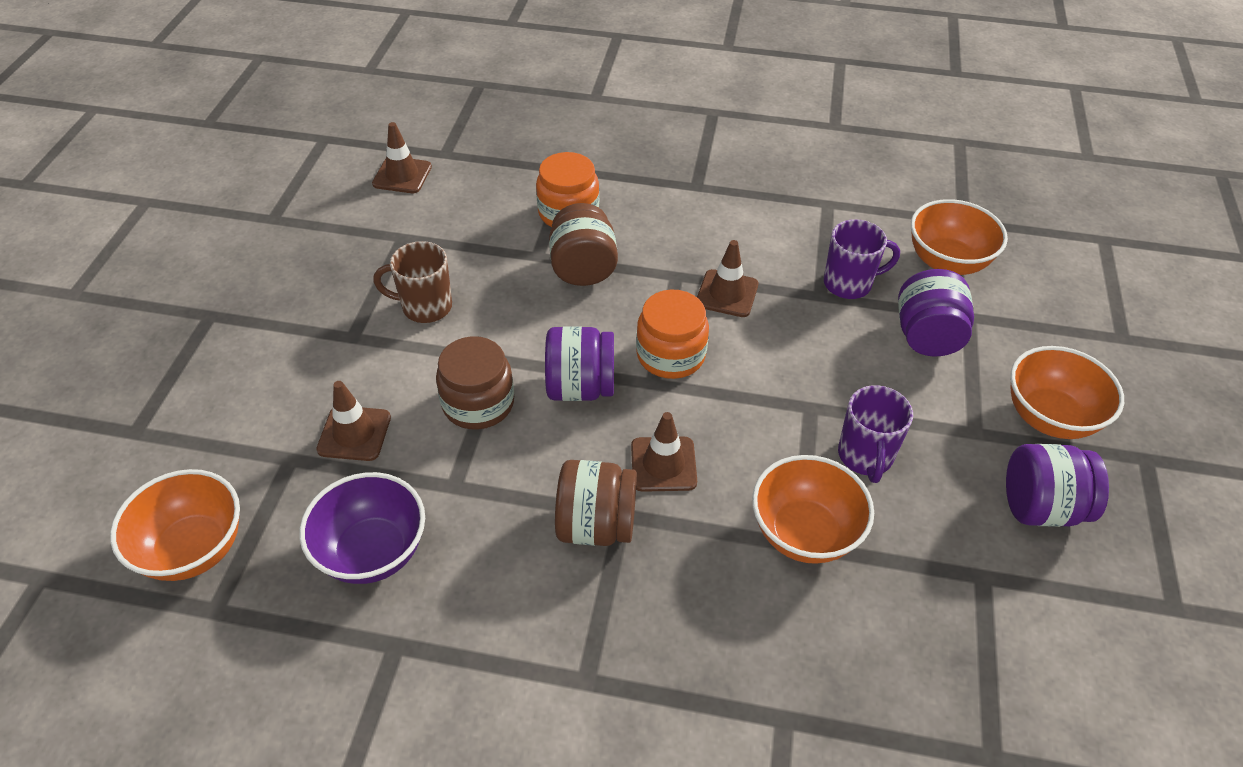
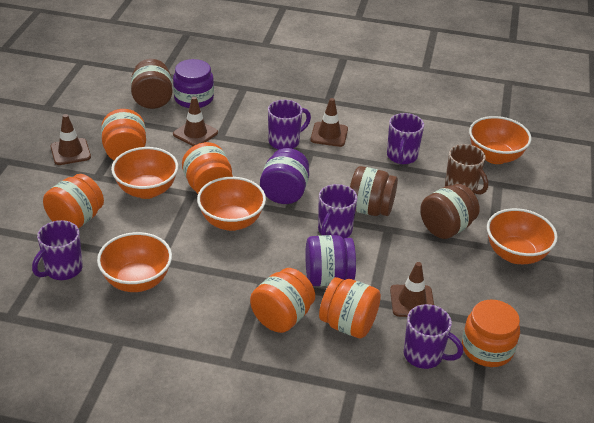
orange bowl: [110,469,240,581] [752,455,874,564] [911,199,1008,275] [1010,346,1124,439] = 4 -> [97,232,172,292] [111,147,178,199] [197,177,266,231] [469,116,531,164] [487,208,558,264] = 5
orange jar: [536,152,599,227] [636,290,709,379] = 2 -> [43,174,104,228] [101,109,146,160] [182,142,233,194] [250,268,315,333] [319,277,381,338] [462,300,520,367] = 6
purple bowl: [300,472,425,584] = 1 -> none = 0
purple mug: [824,219,900,299] [838,385,913,483] = 2 -> [32,220,83,280] [268,100,311,150] [318,184,357,239] [387,113,424,164] [404,304,463,369] = 5

